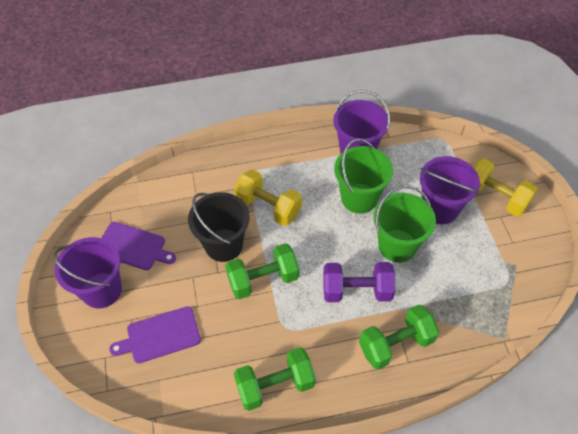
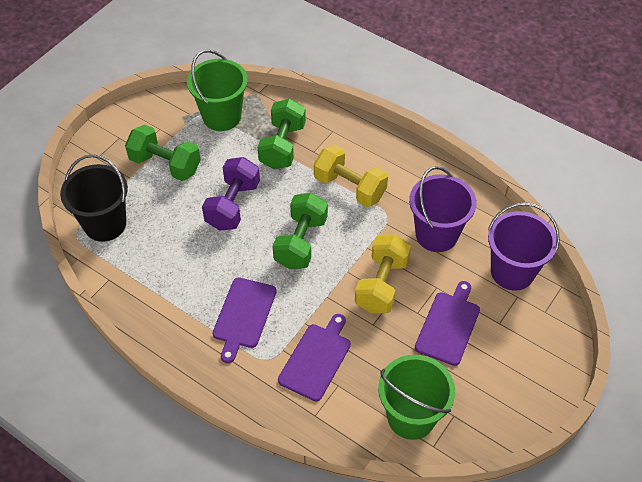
purple bucket: [54,237,122,309] [333,90,390,154] [420,156,480,224] = 3 -> [409,166,476,252] [488,202,560,291] = 2
purple cutting board: [101,222,176,270] [109,306,201,363] = 2 -> [212,278,277,363] [278,314,351,402] [415,281,480,366] = 3

